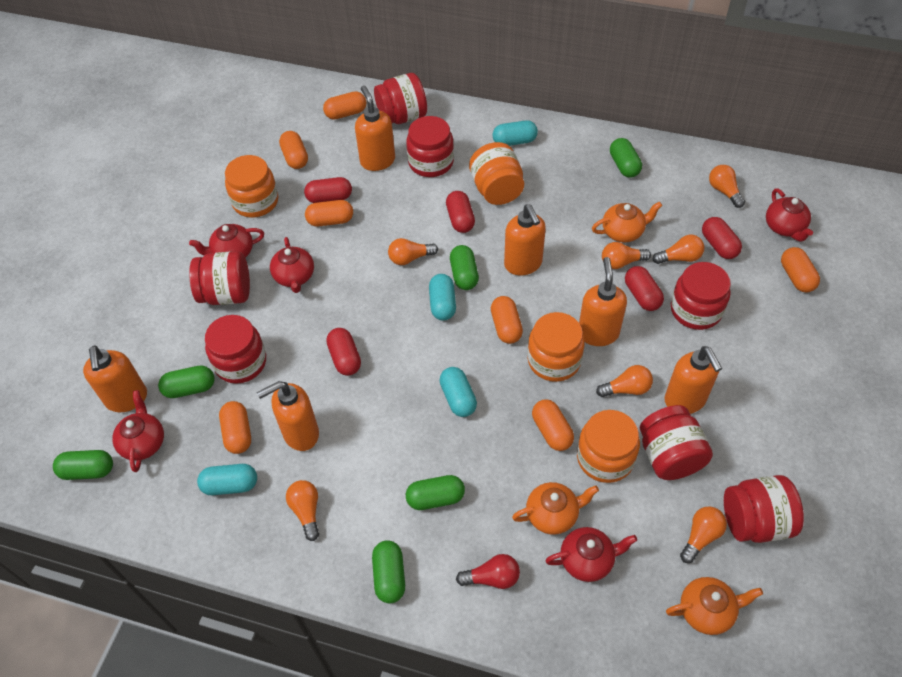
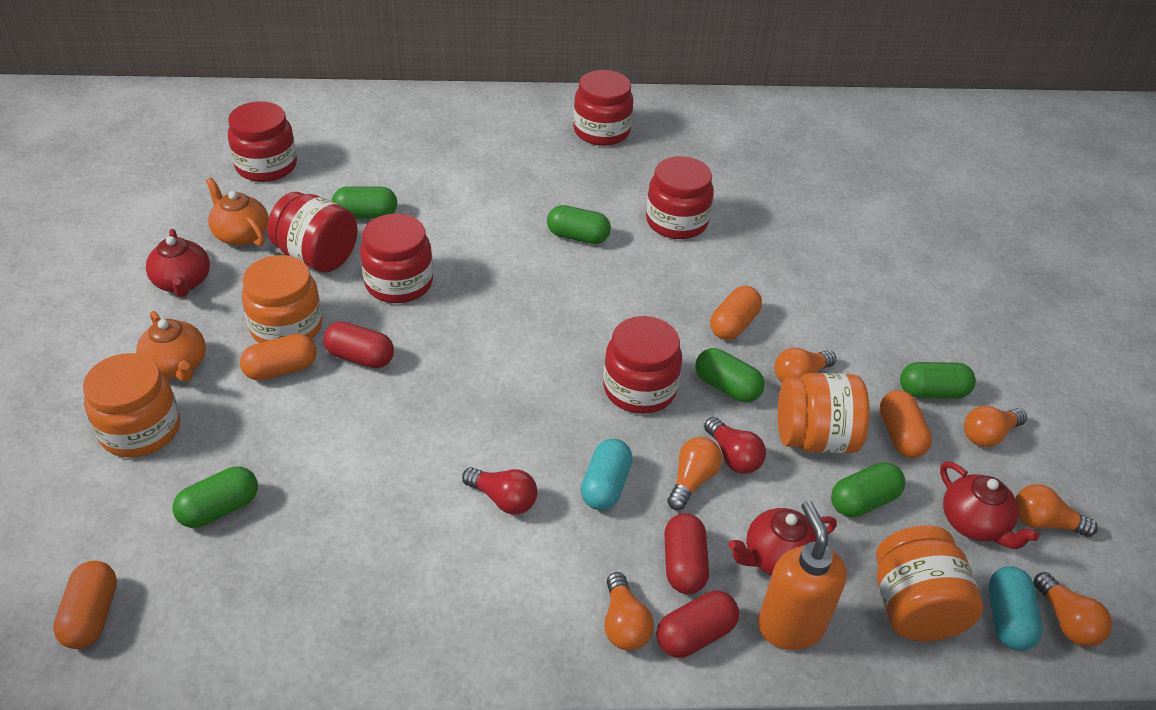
orange capsule: [219,401,251,454] [279,131,308,169] [305,200,353,226] [323,91,367,120] [491,296,523,344] [532,399,574,451] [781,247,820,292] = 7 -> [53,561,117,649] [240,334,317,381] [710,286,762,340] [879,390,932,458] = 4
orange light bulb: [286,480,319,541] [388,238,438,265] [596,365,653,397] [602,242,651,269] [652,235,704,264] [680,507,727,563] [709,165,745,208] = 7 -> [604,572,654,651] [667,437,722,510] [774,348,837,382] [964,406,1027,447] [1016,484,1098,537] [1033,572,1112,647] = 6
orange soap dispenser: [83,345,147,412] [257,381,319,451] [355,86,395,171] [504,204,546,276] [579,257,627,346] [664,346,722,414] = 6 -> [758,501,847,650] = 1
orange teapot: [512,482,599,535] [592,202,662,242] [666,577,763,635] = 3 -> [136,311,206,382] [206,177,268,246] = 2
red capsule: [304,177,352,203] [326,328,361,376] [446,191,475,233] [625,266,664,311] [702,217,742,259] = 5 -> [323,322,394,368] [656,591,739,658] [664,513,709,594] = 3
red jar: [189,251,250,305] [205,315,266,384] [374,73,427,124] [406,116,454,177] [640,405,713,480] [671,262,731,330] [724,475,804,543] = 7 -> [228,101,297,182] [267,192,358,273] [360,213,433,303] [573,70,633,146] [603,316,682,414] [646,156,714,239] = 6
red light bulb: [456,554,520,589] = 1 -> [462,467,538,514] [704,417,766,474] = 2
red teapot: [112,390,164,472] [189,224,264,258] [270,237,314,293] [545,527,637,582] [766,188,813,242] = 5 -> [146,229,210,297] [728,508,837,576] [940,461,1039,549] = 3
turquoise capsule: [197,464,257,495] [429,274,456,321] [439,367,477,417] [493,120,538,146] = 4 -> [581,439,633,510] [989,566,1042,651] = 2

